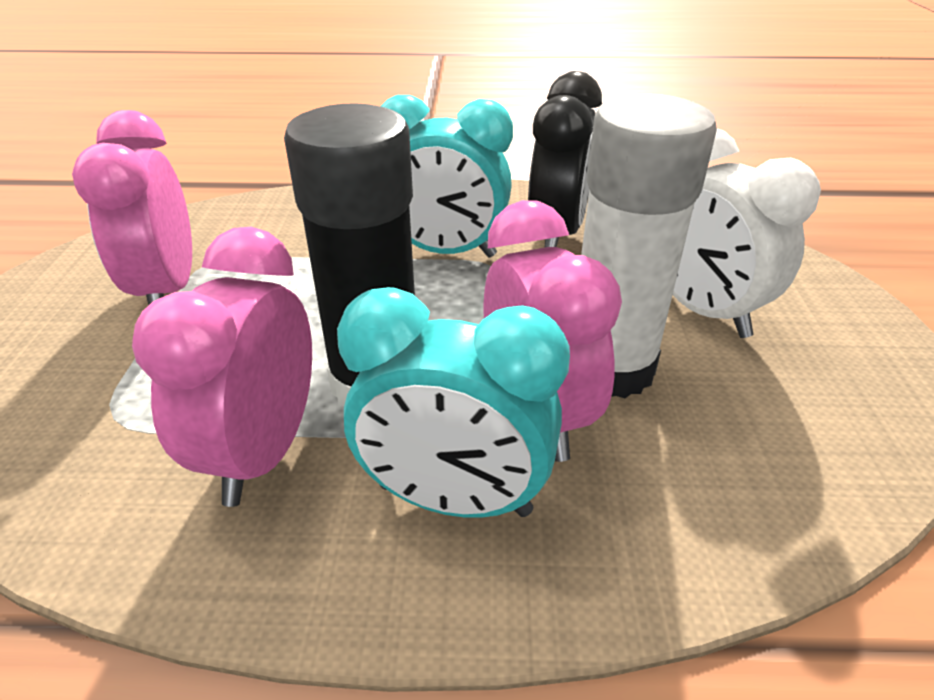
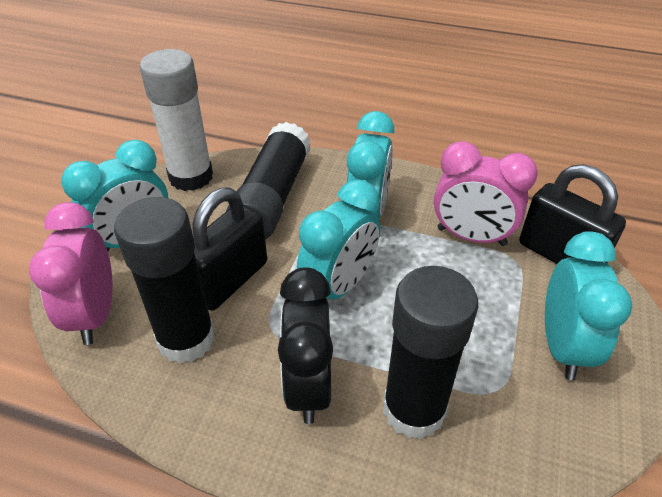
black glue stick: [284,103,415,406] = 1 -> [114,197,215,364] [226,122,311,239] [383,266,478,439] = 3
black padlock: none = 0 -> [192,188,267,311] [519,164,626,264] = 2
pink clock: [72,110,192,306] [132,227,312,507] [483,200,622,462] = 3 -> [29,202,112,345] [434,141,538,246] = 2
turquoise clock: [337,287,570,518] [380,95,513,258] = 2 -> [61,140,168,251] [297,179,380,299] [347,111,395,220] [545,231,632,380] = 4
white clock: [673,129,821,338] = 1 -> none = 0

